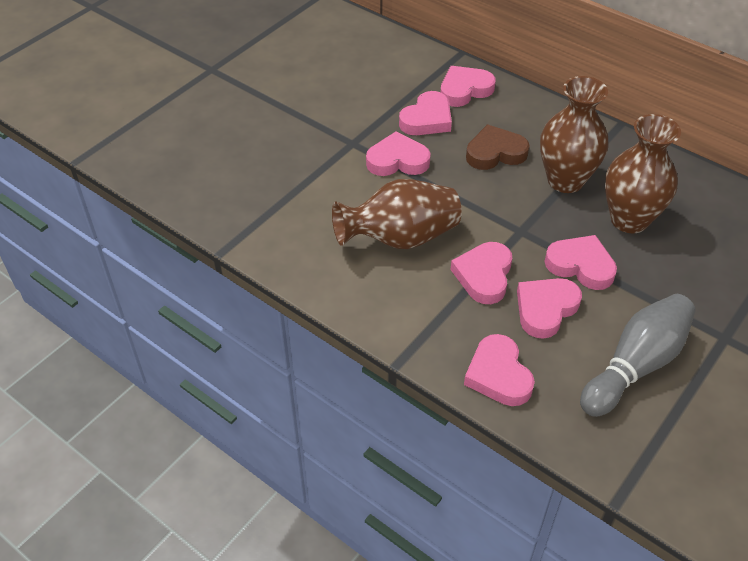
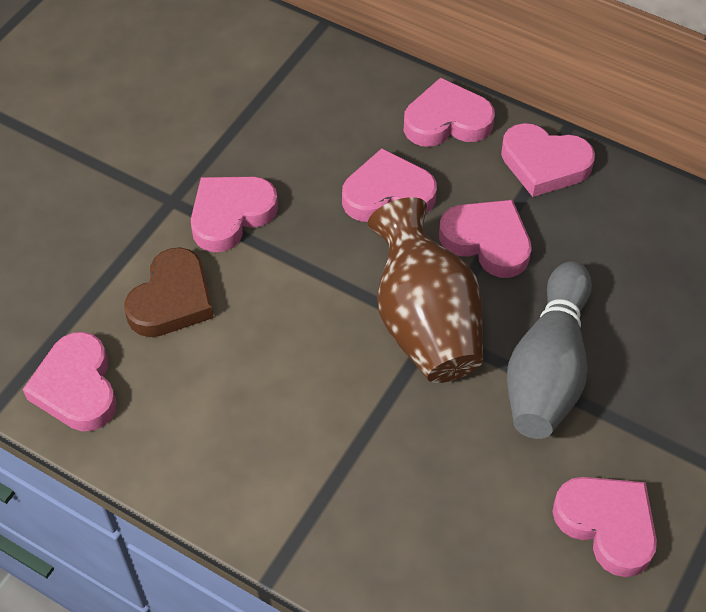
brown vase: [332,179,461,249] [540,76,609,193] [605,114,681,233] = 3 -> [368,197,483,383] = 1

